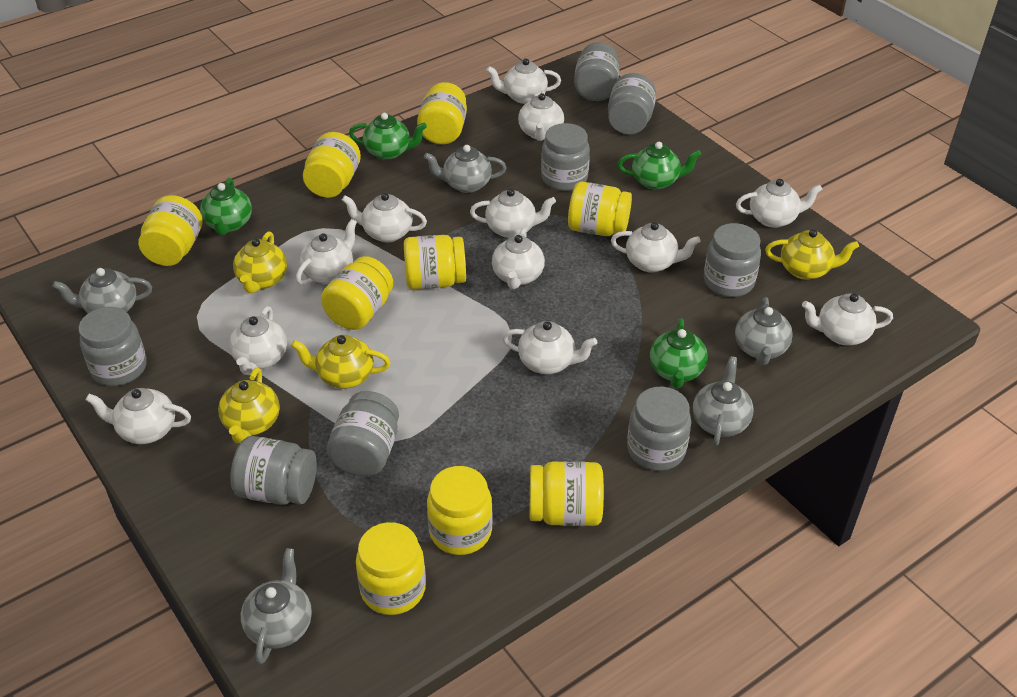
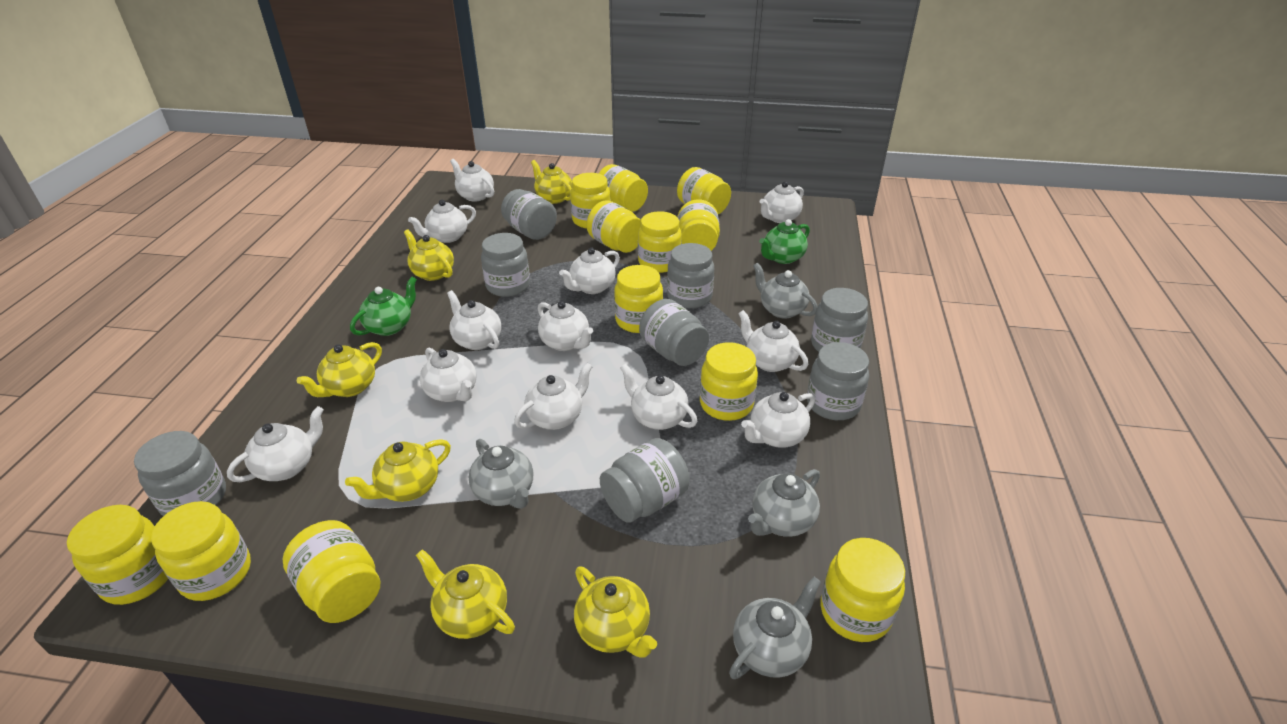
green teapot: [200,178,252,235] [349,113,427,160] [618,142,701,190] [650,318,708,388] = 4 -> [350,277,417,336] [759,219,810,264] = 2
grey teapot: [52,268,152,313] [241,548,312,664] [424,145,506,193] [693,356,753,446] [735,297,793,365] = 5 -> [469,439,533,509] [729,577,821,679] [748,469,820,537] [753,263,818,318] = 4
yellow jar: [138,195,203,266] [303,132,361,198] [321,256,393,330] [356,522,426,615] [403,235,466,289] [417,82,467,144] [427,466,493,555] [530,461,604,526] [568,182,632,236] = 9 -> [67,505,168,605] [151,501,251,601] [283,520,380,623] [570,173,611,229] [587,200,641,253] [599,164,648,212] [614,265,663,333] [638,211,682,273] [677,167,731,214] [677,199,720,251] [700,342,758,421] [820,538,905,642] = 12
yellow teapot: [218,368,280,444] [233,231,287,293] [291,335,391,389] [765,229,859,280] = 4 -> [297,342,382,397] [345,439,451,502] [404,229,454,281] [416,549,515,639] [531,160,572,204] [574,566,657,658] = 6

